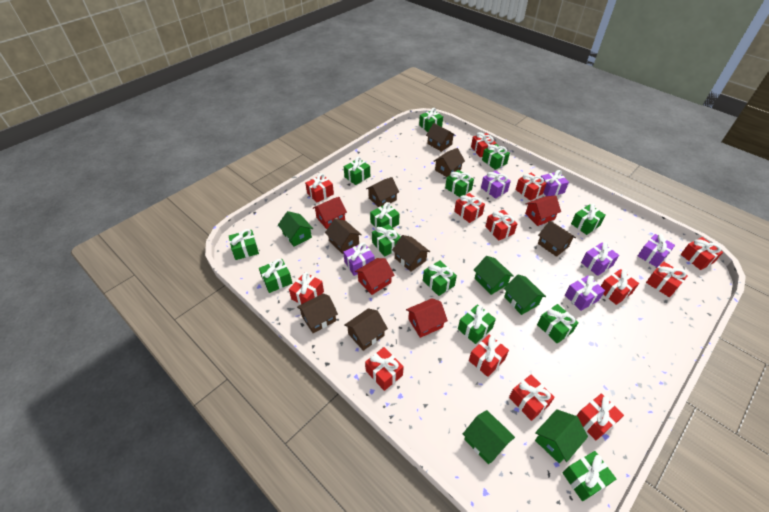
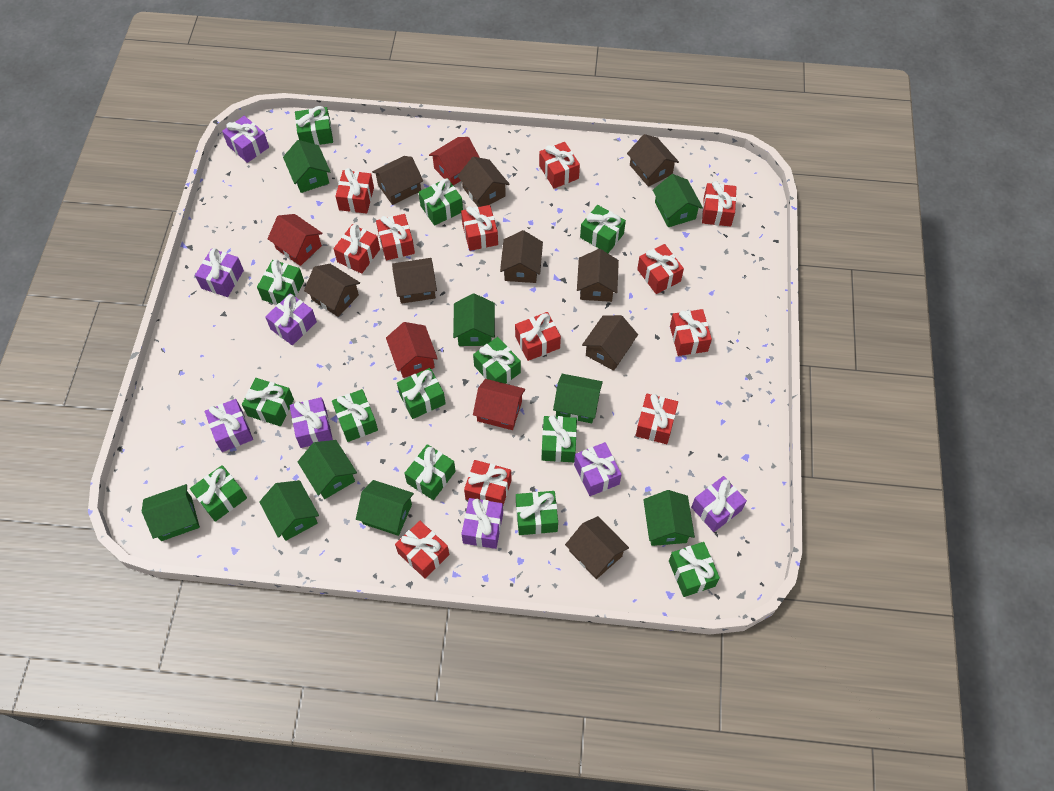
brown house: [297,293,338,333] [325,218,362,254] [344,308,388,351] [366,177,399,207] [392,235,430,272] [426,123,456,152] [434,148,465,177] [538,221,576,257] = 8 -> [304,264,360,317] [372,156,423,205] [392,258,437,304] [458,157,509,207] [500,230,543,283] [565,516,629,579] [577,249,619,302] [582,315,638,371] [627,134,679,187] = 9
green house: [278,211,313,247] [463,410,515,464] [474,256,514,295] [504,275,546,315] [535,409,588,463] = 5 -> [142,484,200,541] [259,480,319,541] [283,140,331,193] [298,440,357,499] [356,480,414,536] [453,293,495,346] [553,374,603,423] [643,490,695,546] [653,174,703,227] = 9
purple gift: [343,243,375,276] [481,170,511,199] [541,170,569,196] [565,275,605,311] [581,242,619,276] [638,234,675,267] = 6 -> [195,248,244,297] [205,399,253,452] [222,116,269,163] [265,293,317,345] [290,397,333,448] [461,498,503,549] [574,442,622,496] [691,476,747,532] = 8
red gift: [289,272,324,305] [305,173,334,203] [365,347,404,391] [454,193,485,223] [469,335,509,377] [471,132,496,157] [485,210,518,241] [509,374,555,421] [515,173,547,201] [576,393,624,440] [601,269,639,305] [646,261,688,297] [681,237,723,270] = 13 -> [334,224,380,274] [335,168,374,214] [376,214,415,261] [395,521,449,579] [461,205,498,251] [464,460,512,505] [515,312,561,361] [539,142,580,188] [636,394,678,444] [637,244,684,294] [670,309,712,356] [702,181,736,227] = 12

